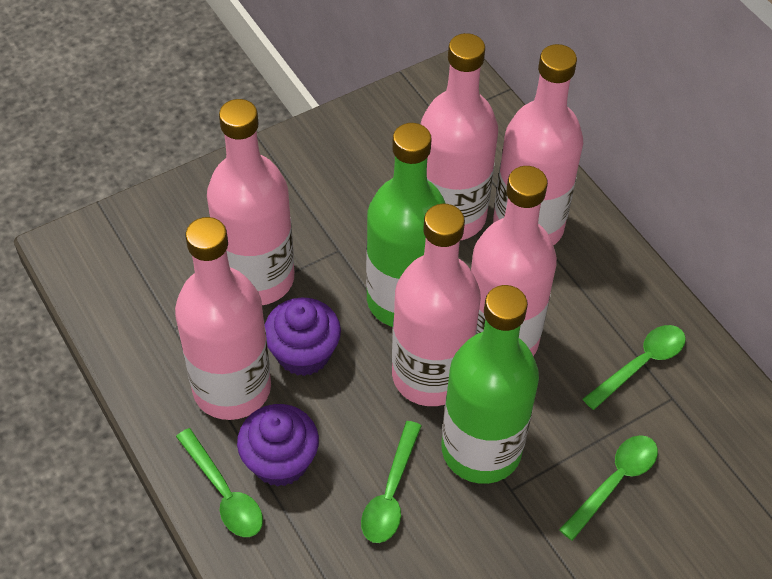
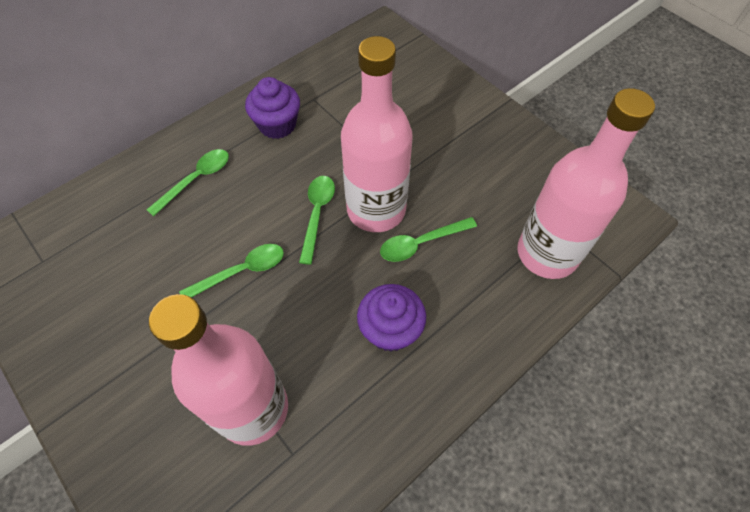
green bottle: [366,123,446,327] [442,285,539,484] = 2 -> none = 0
pink bottle: [175,217,271,420] [207,99,294,305] [392,204,481,406] [421,33,498,240] [471,166,557,356] [493,44,583,245] = 6 -> [149,294,288,446] [341,36,413,232] [518,88,655,279] = 3

